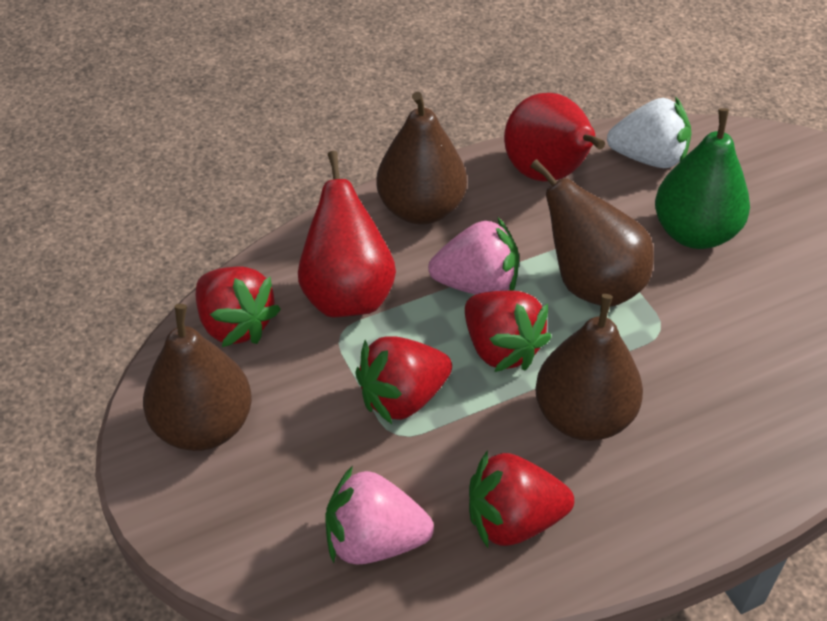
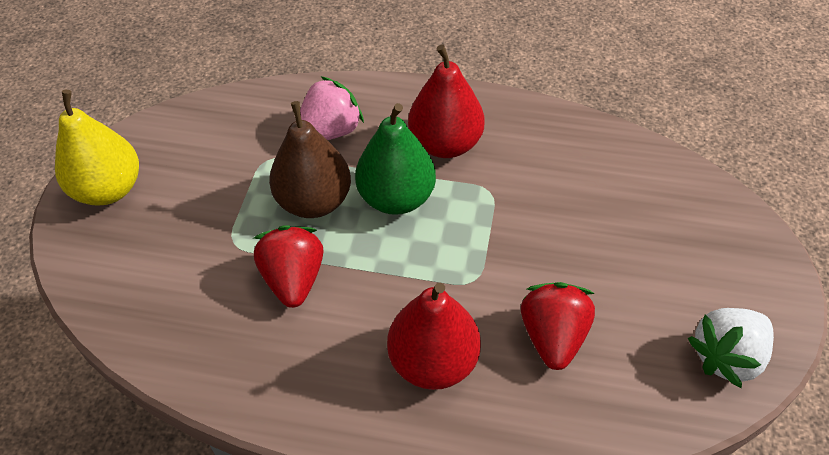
brown pear: [143,304,252,451] [376,92,467,225] [530,159,654,307] [535,294,643,441] = 4 -> [269,101,351,218] = 1
pink strawberry: [325,466,434,565] [428,217,519,295] = 2 -> [300,76,364,140] = 1
red strawberry: [196,266,281,347] [355,336,452,424] [465,291,551,372] [469,450,574,548] = 4 -> [254,225,324,308] [521,282,595,370] = 2
yellow pear: none = 0 -> [55,90,139,206] = 1

